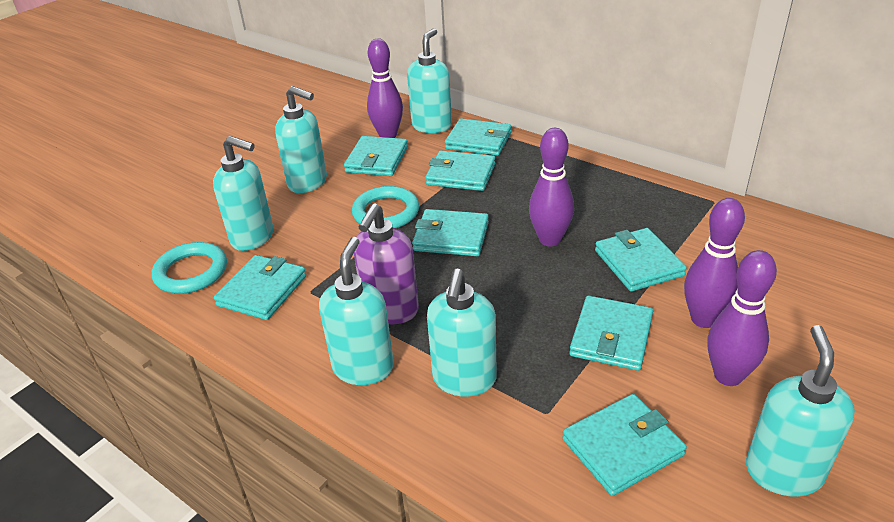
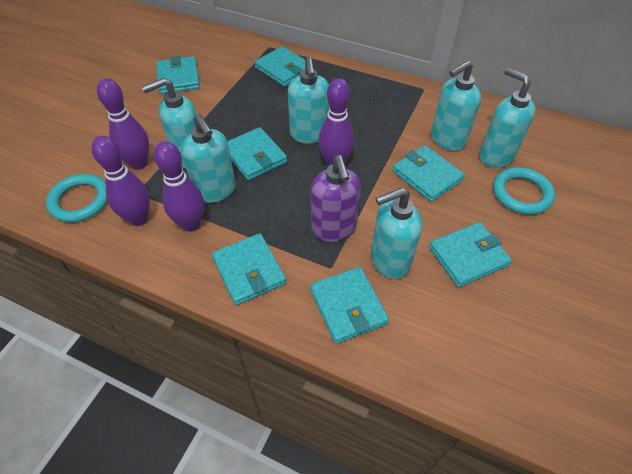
turquoise wallet: [214,255,306,320] [344,136,408,176] [412,209,489,256] [425,151,495,191] [445,118,512,156] [562,394,687,496] [570,296,653,371] [595,228,687,291] = 8 -> [156,56,200,94] [212,233,286,306] [227,127,287,180] [255,46,305,87] [310,267,389,344] [393,145,465,202] [429,222,512,287] = 7

